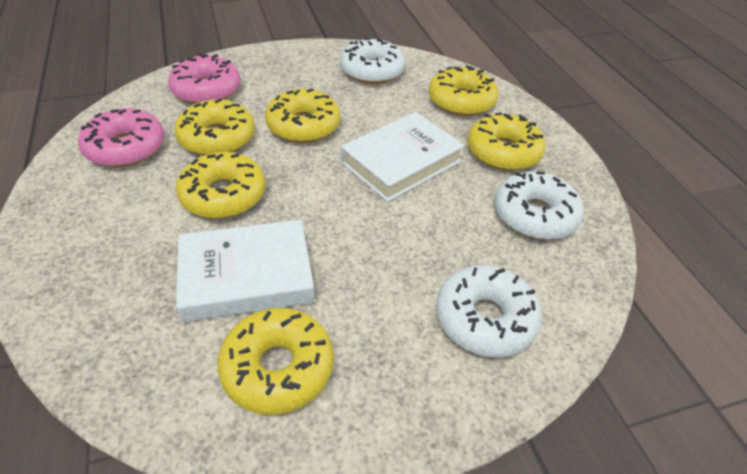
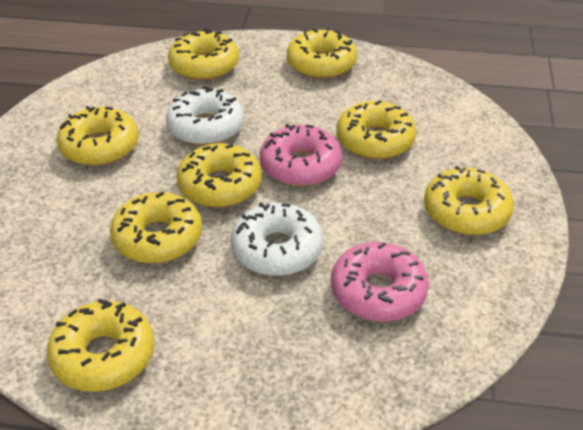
white book: [176,219,315,322] [341,112,465,202] = 2 -> none = 0
white donut: [340,38,405,84] [436,265,542,357] [495,171,584,240] = 3 -> [166,86,244,146] [231,203,323,276] = 2
yellow donut: [174,98,255,155] [176,152,265,219] [218,308,334,415] [265,88,340,143] [429,65,498,116] [467,112,546,171] = 6 -> [47,298,154,392] [57,106,139,166] [110,192,202,264] [168,29,239,80] [177,143,262,207] [287,28,357,79] [337,100,416,159] [424,166,514,235] = 8

